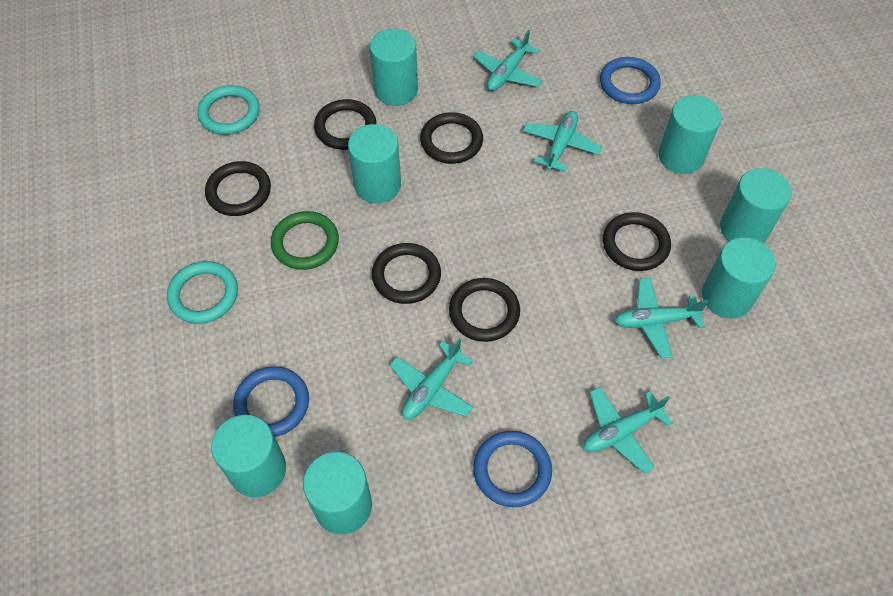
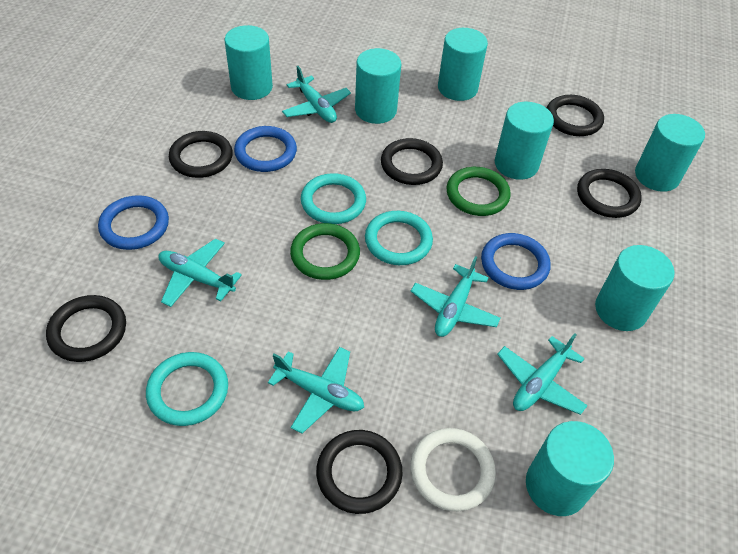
green ring: [271,211,339,270] = 1 -> [290,223,360,280] [447,167,511,216] = 2
turquoise ring: [167,261,238,324] [197,85,260,135] = 2 -> [146,352,228,426] [301,173,366,224] [365,211,433,265] = 3
white ring: none = 0 -> [410,428,496,511] = 1

